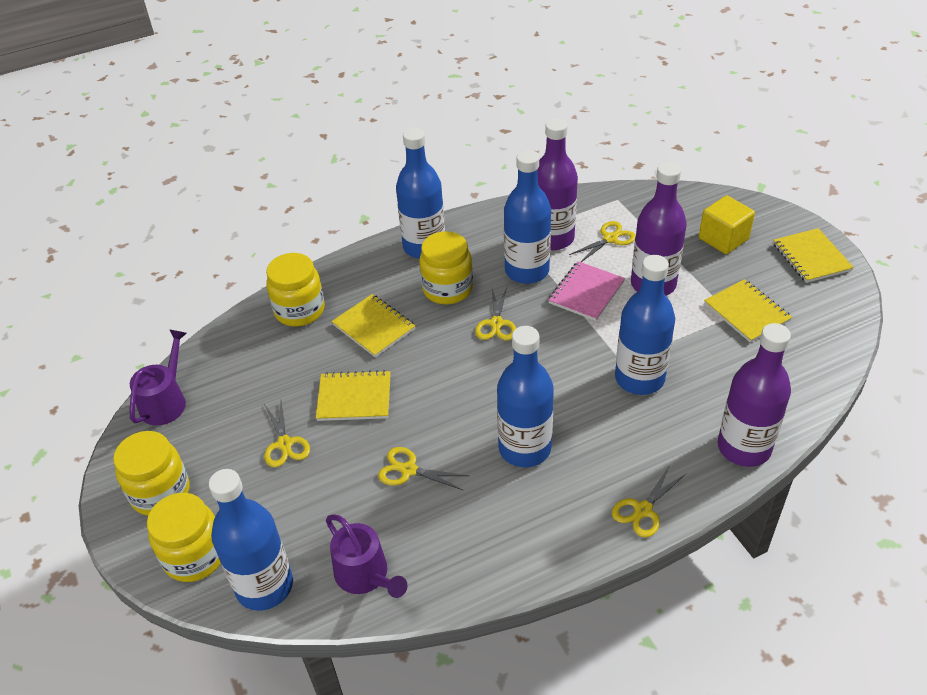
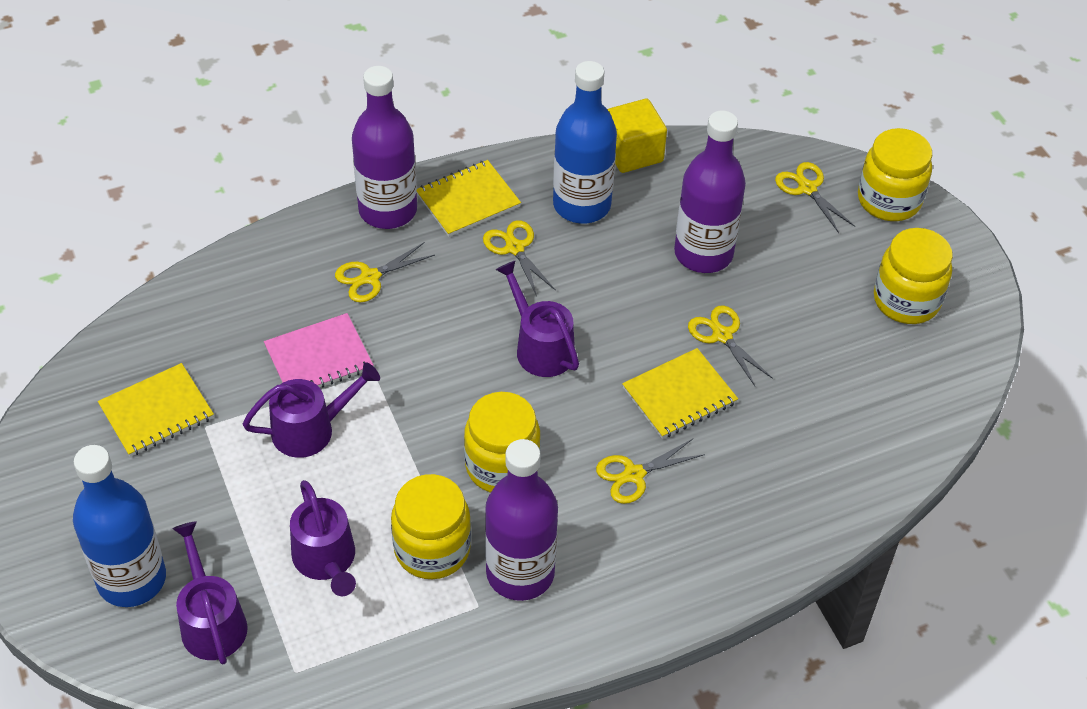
blue bottle: [209,469,293,611] [396,128,445,259] [497,326,554,467] [504,150,551,284] [615,255,675,395] = 5 -> [73,445,166,607] [553,61,617,224] = 2
purple watering can: [129,329,187,426] [326,514,408,598] = 2 -> [173,521,248,664] [243,362,380,458] [290,480,356,596] [496,260,579,377] = 4
yellow notebook: [316,370,390,421] [332,294,415,357] [704,279,792,343] [773,228,854,283] = 4 -> [98,363,214,457] [417,160,521,237] [622,348,738,439] = 3

